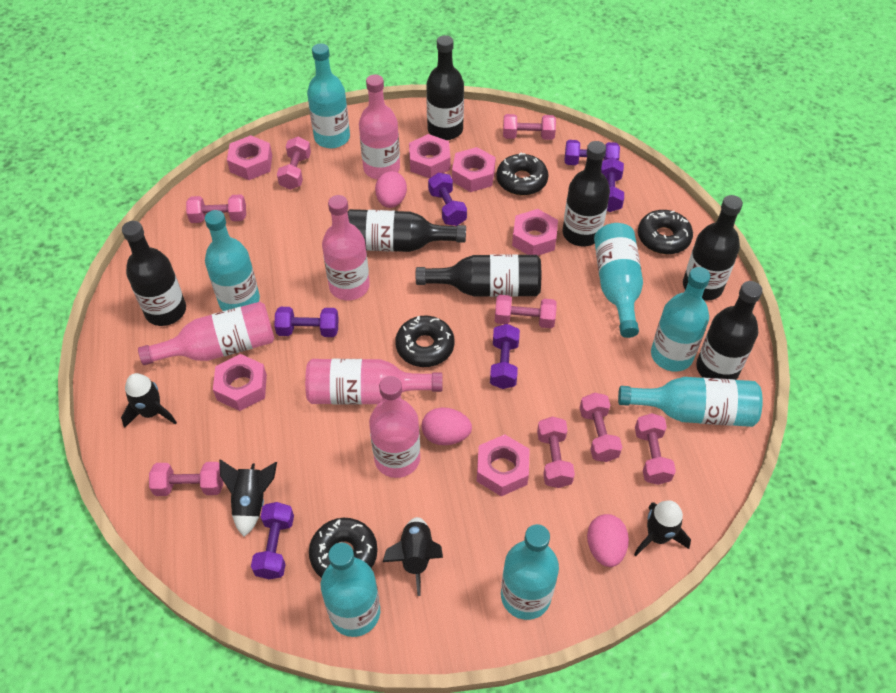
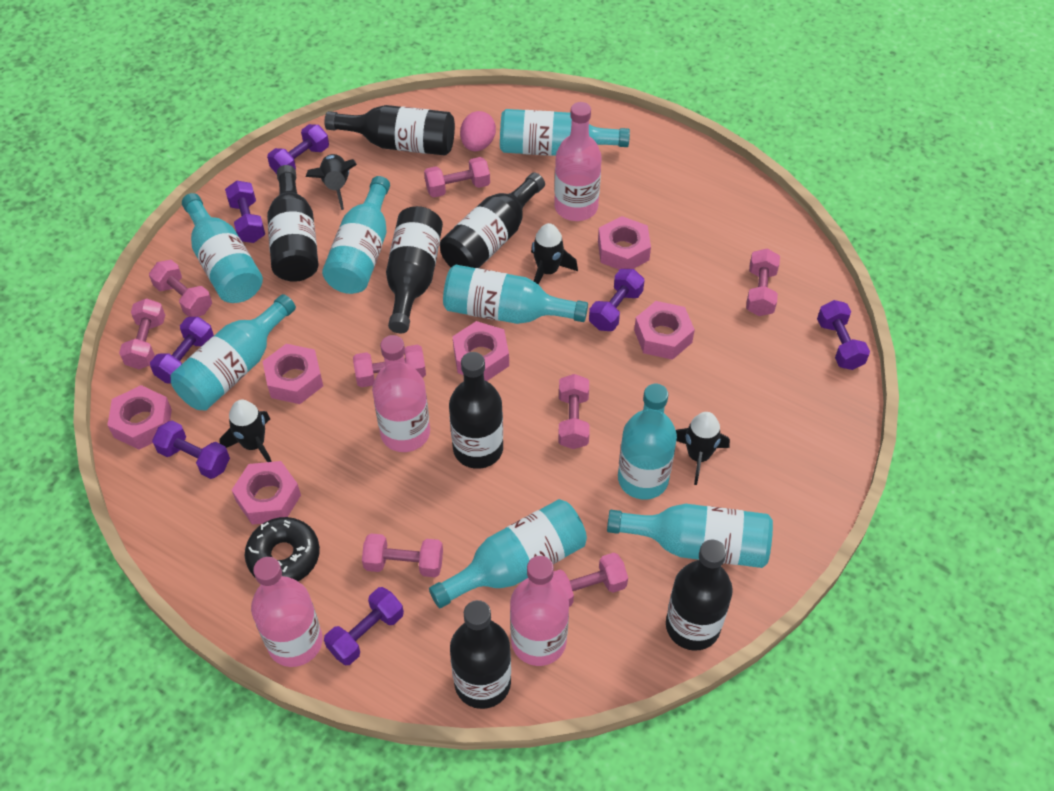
black donut: [309,518,378,578] [395,316,455,367] [497,153,549,195] [638,210,693,254] = 4 -> [245,517,320,581] = 1
pink bottle: [138,302,275,365] [305,359,443,405] [322,195,370,300] [359,74,400,179] [369,376,420,478] = 5 -> [251,557,323,667] [372,335,430,452] [510,556,569,666] [554,102,602,221] = 4
pink egg: [375,171,407,208] [422,407,472,445] [587,514,629,567] = 3 -> [460,111,496,151] = 1
purple dumbbell: [251,502,294,579] [274,307,339,337] [428,173,467,226] [490,324,520,389] [565,140,620,165] [601,157,624,212] = 6 -> [150,317,214,383] [152,421,230,479] [225,181,265,243] [267,124,329,174] [324,587,404,665] [589,269,644,331] [817,300,870,370] = 7
turquoise bottle: [205,210,260,311] [307,43,350,148] [321,542,380,637] [501,524,559,620] [594,223,643,338] [618,377,763,427] [651,267,710,372] = 7 -> [171,294,296,411] [182,193,263,303] [322,176,390,294] [429,499,587,608] [443,264,588,324] [500,109,630,156] [607,504,773,568] [618,384,677,499] = 8

